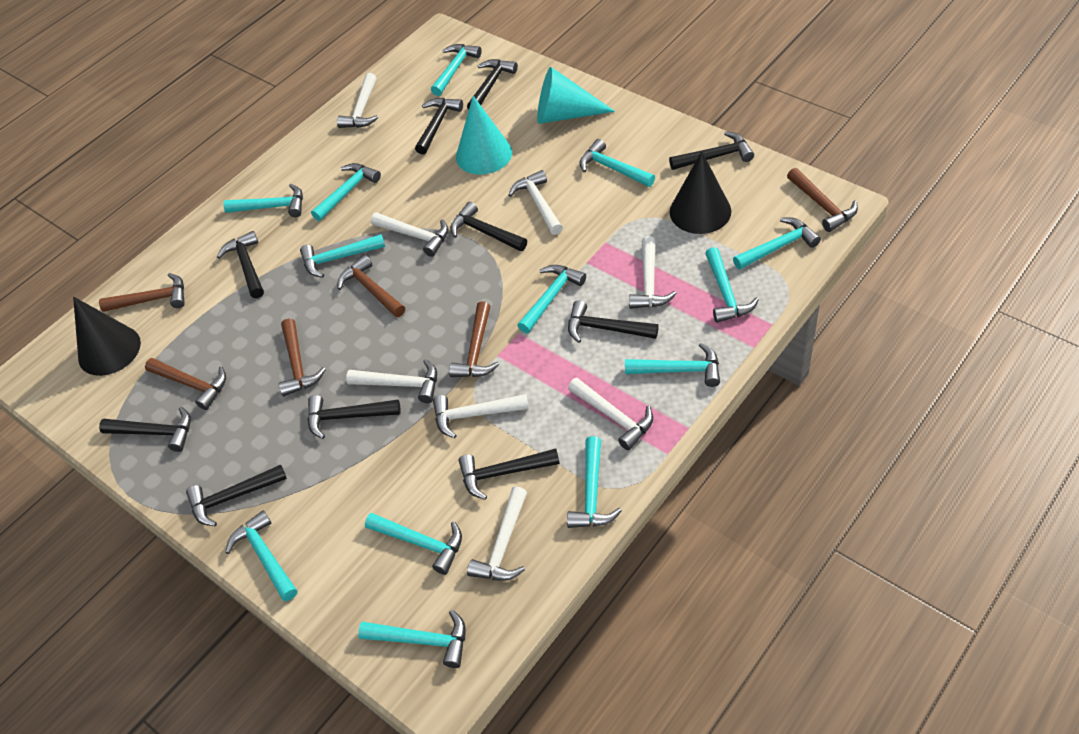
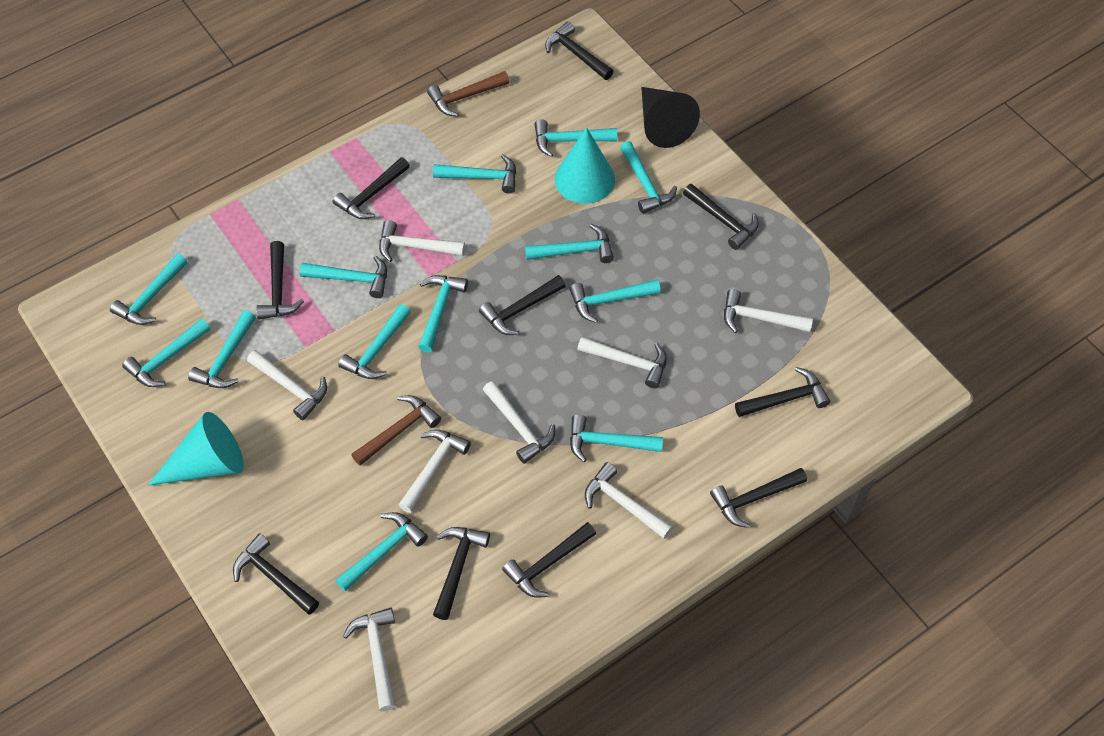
black cone: [73,297,141,376] [670,151,731,234] = 2 -> [641,87,700,148] = 1
brown hammer: [99,273,185,312] [145,358,226,410] [279,318,326,396] [337,255,405,317] [449,301,499,377] [787,168,858,232] = 6 -> [351,395,441,466] [427,71,510,117] = 2

